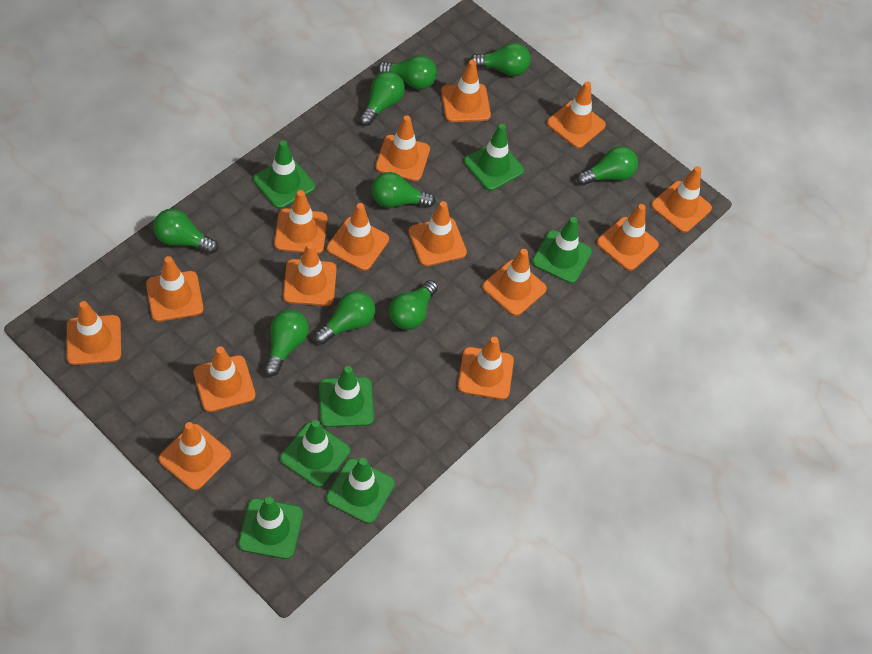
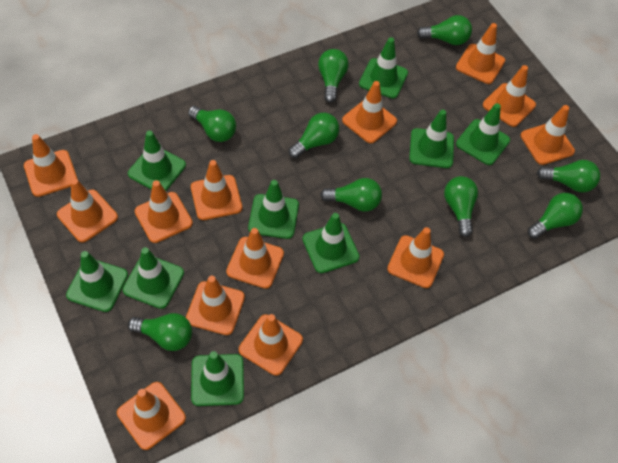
green traffic cone: [238,497,303,559] [253,140,315,209] [280,420,350,487] [319,366,374,427] [326,458,395,524] [464,124,524,191] [532,217,592,283] = 7 -> [66,251,128,312] [123,247,184,309] [128,130,186,191] [191,351,244,406] [248,180,299,239] [303,213,360,273] [359,37,408,99] [409,110,454,168] [456,103,510,165] = 9
orange traffic cone: [67,301,121,365] [146,256,203,322] [159,422,231,490] [193,346,255,412] [274,190,328,254] [283,243,337,306] [327,203,389,271] [375,115,430,181] [409,201,467,266] [441,60,491,122] [458,337,514,400] [482,249,547,316] [547,81,606,148] [597,204,659,271] [651,166,712,233] = 15 -> [24,134,78,197] [57,179,118,242] [117,382,186,450] [135,180,193,243] [186,275,245,335] [191,160,242,220] [226,228,284,289] [239,314,303,376] [342,81,397,143] [387,227,444,288] [456,23,505,84] [483,65,536,127] [521,105,575,165] = 13

